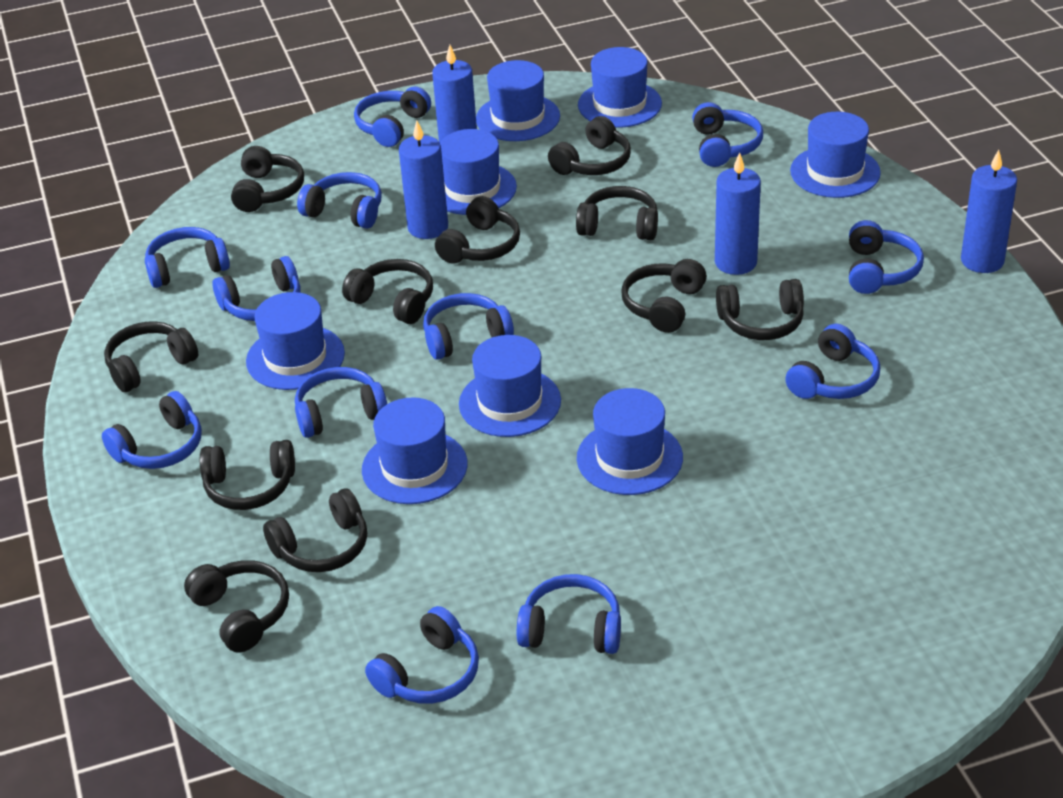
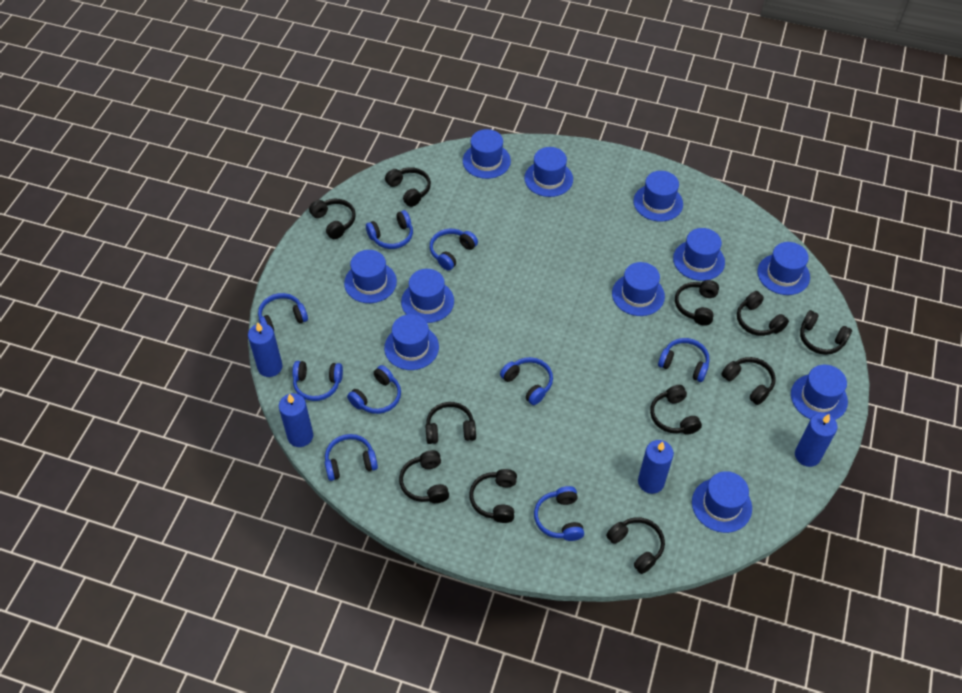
blue hat: [246,292,345,390] [362,397,468,504] [440,129,517,215] [459,335,561,437] [476,60,560,141] [577,388,683,495] [578,47,662,128] [790,112,881,198] = 8 -> [344,250,397,303] [384,314,439,370] [401,269,454,323] [463,129,511,179] [524,147,573,197] [612,262,665,316] [633,171,683,222] [673,228,725,281] [692,471,752,533] [757,242,810,295] [791,365,848,420] = 11
blue headphones: [102,391,202,469] [145,227,230,288] [212,256,301,321] [295,367,387,438] [297,172,382,229] [354,86,431,147] [365,606,479,704] [423,293,514,360] [517,574,621,654] [692,102,763,167] [785,324,880,399] [849,220,924,294] = 12 -> [258,293,308,330] [292,361,343,401] [325,434,378,481] [347,365,401,414] [366,210,413,249] [430,229,478,271] [500,357,553,405] [534,486,584,541] [658,338,710,382] = 9

